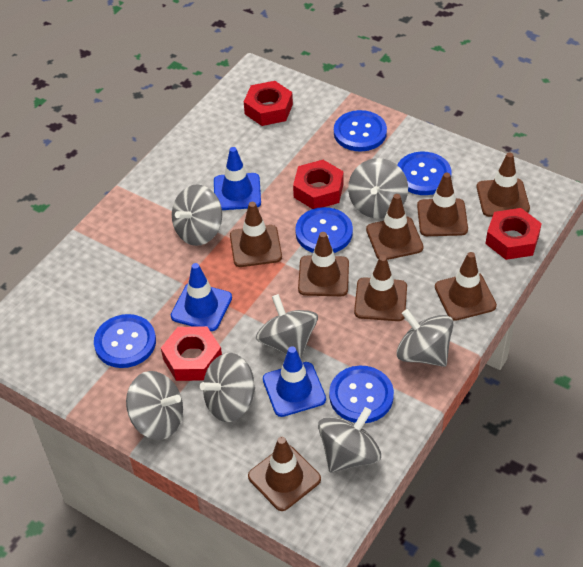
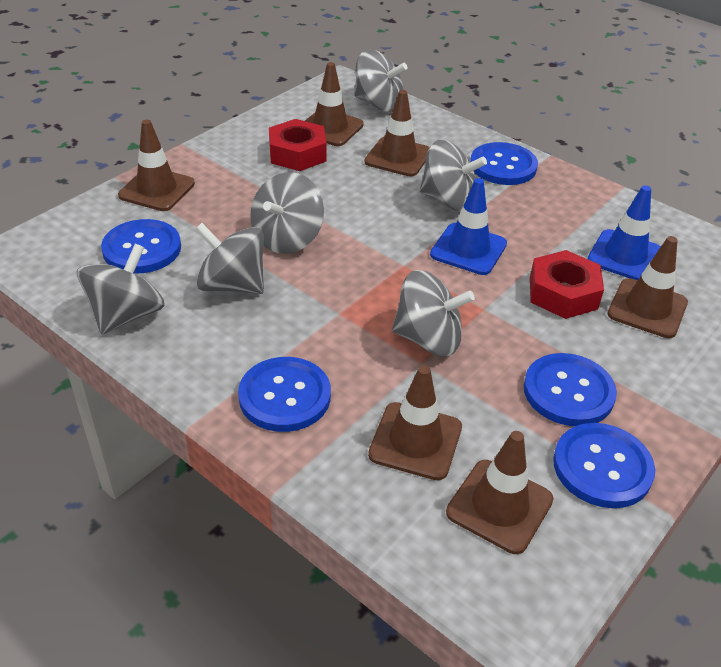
blue traffic cone: [171,263,232,331] [214,147,261,210] [263,346,326,417] = 3 -> [430,178,507,275] [588,185,661,280] = 2
brown traffic cone: [230,202,282,267] [248,437,321,511] [298,232,349,296] [354,255,407,321] [366,194,423,260] [417,173,468,236] [435,252,497,321] [477,152,530,217] = 8 -> [118,120,195,211] [305,62,364,146] [364,90,430,176] [368,365,462,480] [446,431,554,554] [608,236,688,338] = 6
grey spinning top: [126,371,183,440] [172,184,222,246] [200,353,255,422] [256,294,318,359] [318,407,381,473] [348,158,408,219] [397,309,453,367] = 7 -> [77,244,165,335] [195,223,264,294] [250,172,324,254] [354,50,408,112] [392,270,475,356] [420,140,487,212] = 6
red nut: [161,326,222,381] [244,81,293,126] [293,160,344,209] [485,208,542,260] = 4 -> [269,119,327,171] [530,250,604,319] = 2

